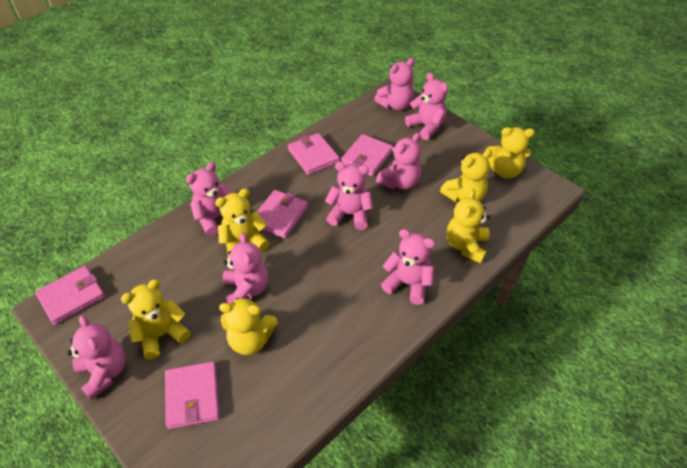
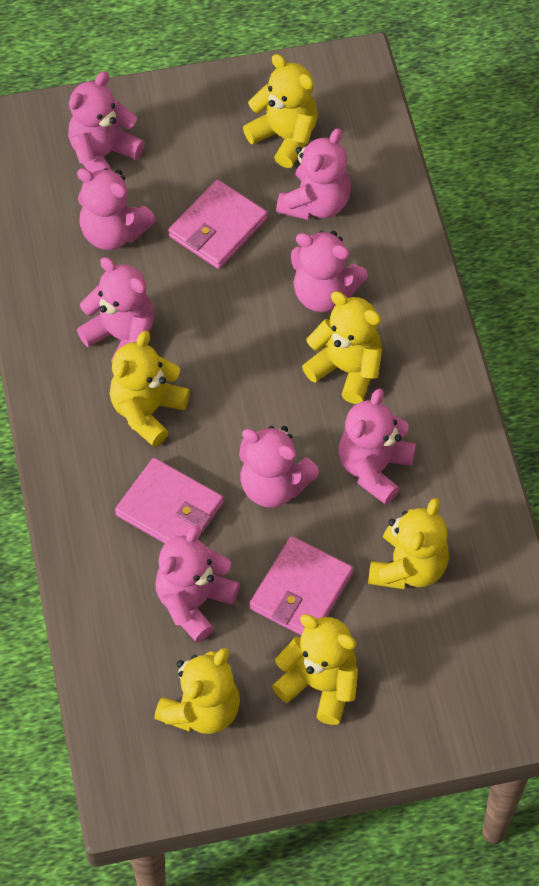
pink wallet: [35,266,105,325] [165,361,220,429] [257,190,308,238] [288,133,340,175] [341,134,393,176] = 5 -> [115,458,223,544] [168,180,268,269] [249,536,353,636] = 3

